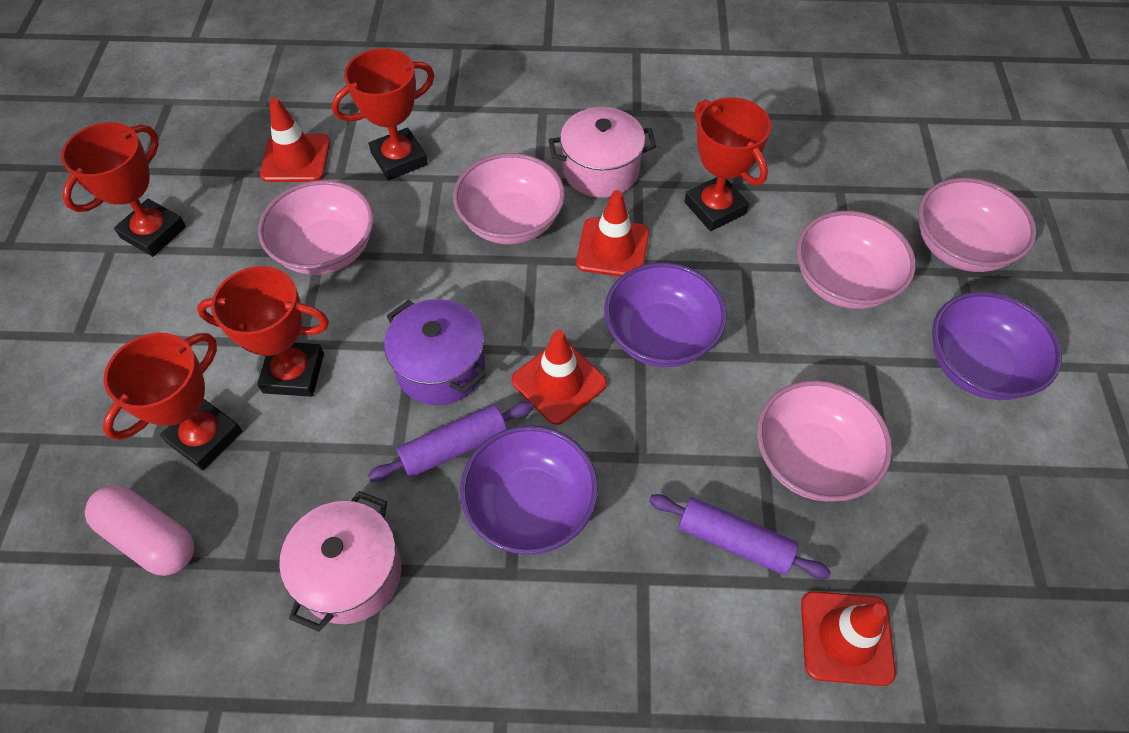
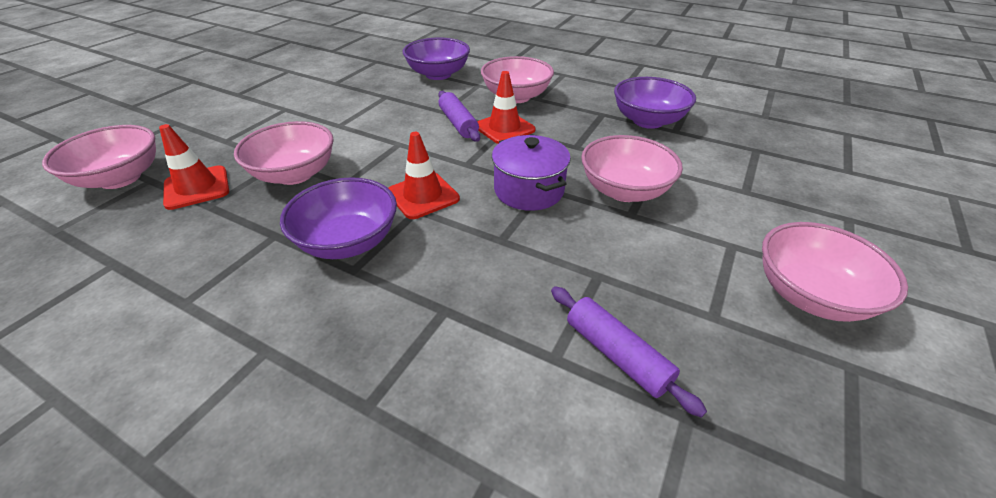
pink capsule: [85,485,194,576] = 1 -> none = 0
pink pot: [279,491,401,632] [549,107,657,198] = 2 -> none = 0
red traffic cone: [260,98,330,182] [511,330,607,425] [576,190,649,277] [801,591,896,686] = 4 -> [159,124,229,210] [388,132,460,219] [477,71,536,144] = 3
red trophy: [61,122,186,257] [103,333,242,470] [197,266,329,397] [332,48,435,180] [684,97,771,231] = 5 -> none = 0

